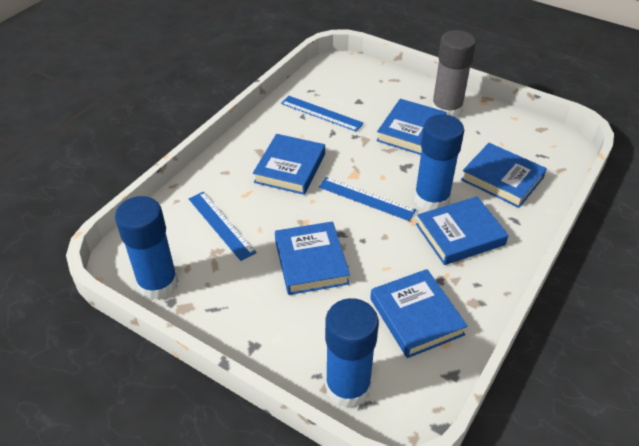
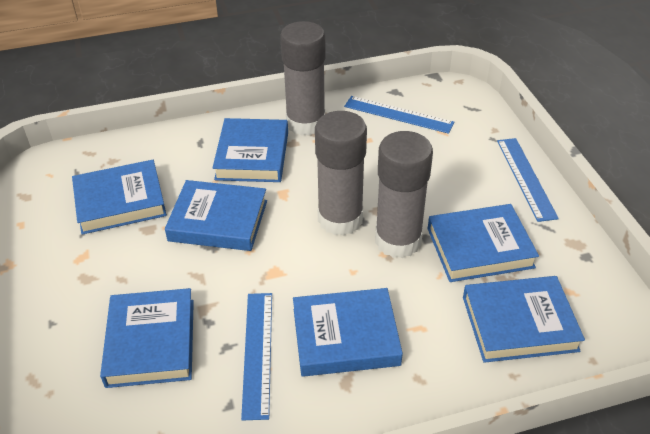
blue book: [253,134,325,195] [275,221,350,295] [370,269,468,358] [376,99,446,155] [416,196,509,265] [461,143,547,208] = 6 -> [72,160,167,235] [100,288,194,388] [165,180,267,251] [213,118,288,182] [293,288,403,377] [427,204,539,282] [463,276,585,363] = 7
blue glue stick: [115,196,178,300] [325,298,379,408] [414,115,464,211] = 3 -> none = 0
grey glue stick: [431,30,476,118] = 1 -> [280,21,326,136] [315,111,367,236] [375,131,433,258] = 3

